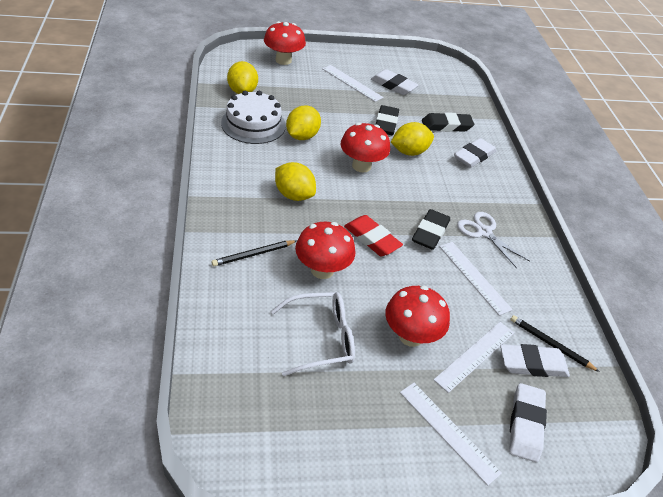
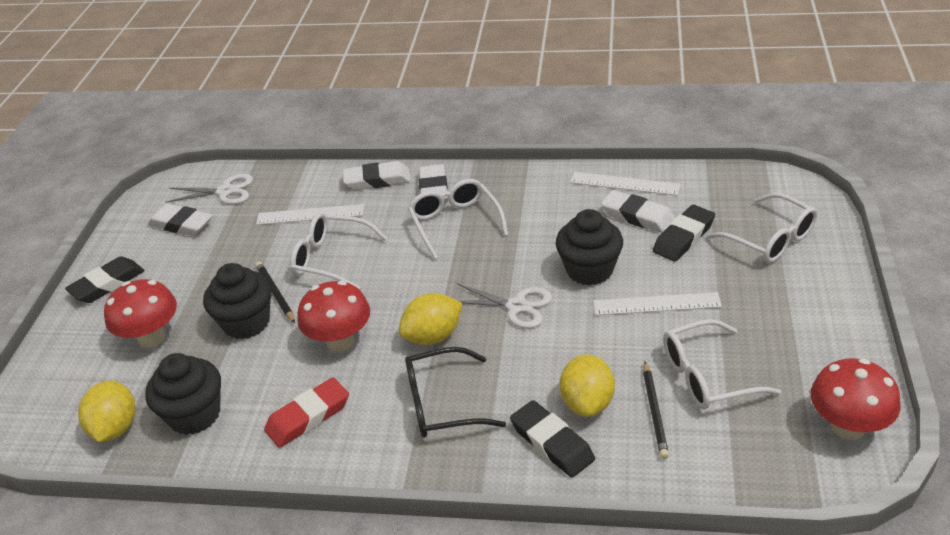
black cupcake: none = 0 -> [145,353,221,435] [203,263,272,339] [556,209,623,285] = 3
black glasses: none = 0 -> [405,347,506,438] = 1
red mushroom: [264,21,306,65] [295,222,355,279] [341,123,390,172] [385,286,450,347] = 4 -> [104,279,177,348] [297,281,370,352] [810,358,900,440] = 3
white cake: [221,91,286,144] = 1 -> none = 0
white glasses: [271,292,355,376] = 1 -> [290,213,387,289] [408,179,508,259] [663,319,782,410] [707,193,818,263] = 4
white ruler: [322,65,384,102] [400,383,502,486] [434,322,514,393] [439,242,513,316] = 4 -> [256,204,364,225] [570,172,681,196] [593,292,722,316] = 3
white scissors: [457,212,530,268] = 1 -> [166,174,253,204] [457,284,552,328] = 2
yellow lemon: [227,61,258,94] [275,162,316,201] [286,106,321,140] [391,122,434,156] = 4 -> [78,381,135,442] [399,293,462,345] [559,354,615,417] = 3

